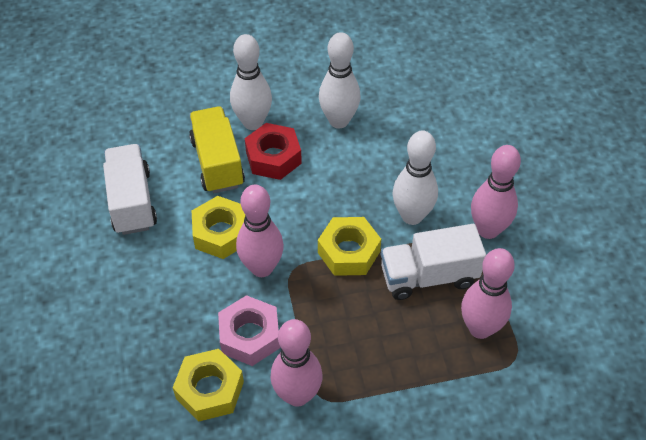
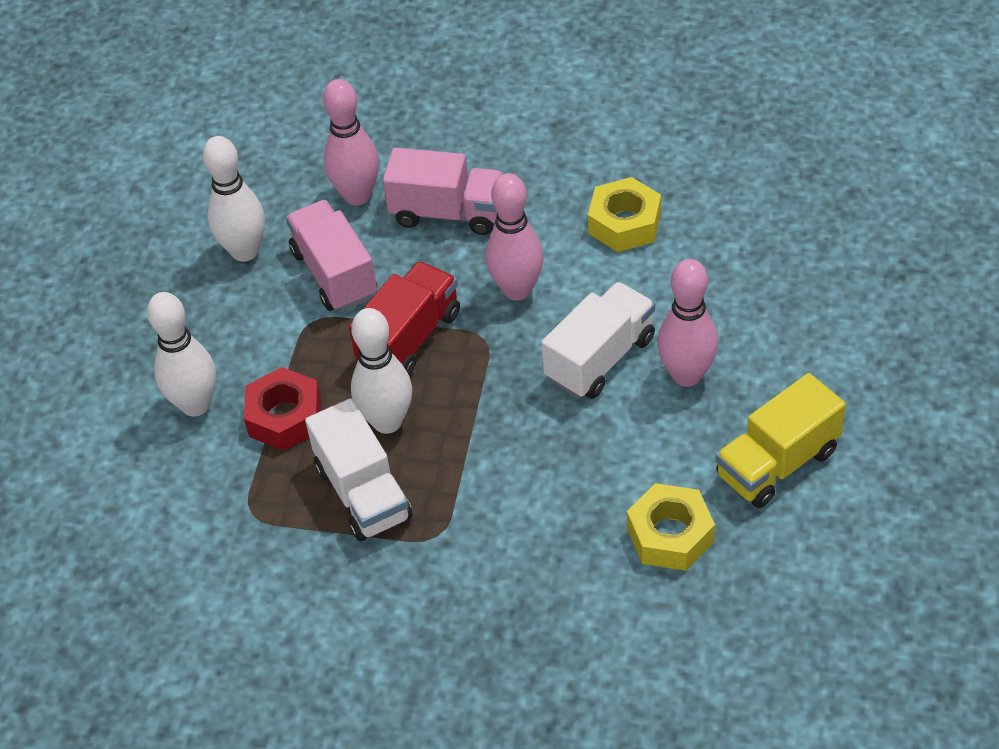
pink bowling pin: [236,185,284,277] [270,319,323,407] [461,248,515,339] [471,145,521,239] = 4 -> [323,79,379,205] [486,173,543,301] [657,259,718,387] = 3
pink nut: [218,295,280,366] = 1 -> none = 0
pink truck: none = 0 -> [286,200,377,311] [383,147,504,235] = 2
red truck: none = 0 -> [349,261,460,375] = 1
yellow nut: [173,349,244,422] [192,196,245,259] [318,217,381,276] = 3 -> [588,177,661,252] [627,483,715,571] = 2

